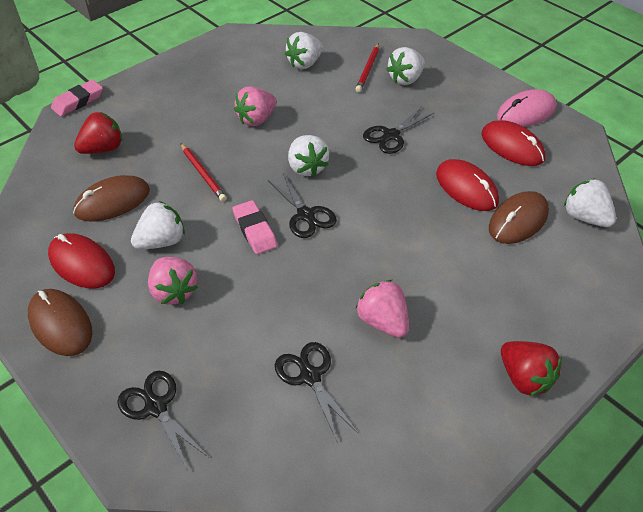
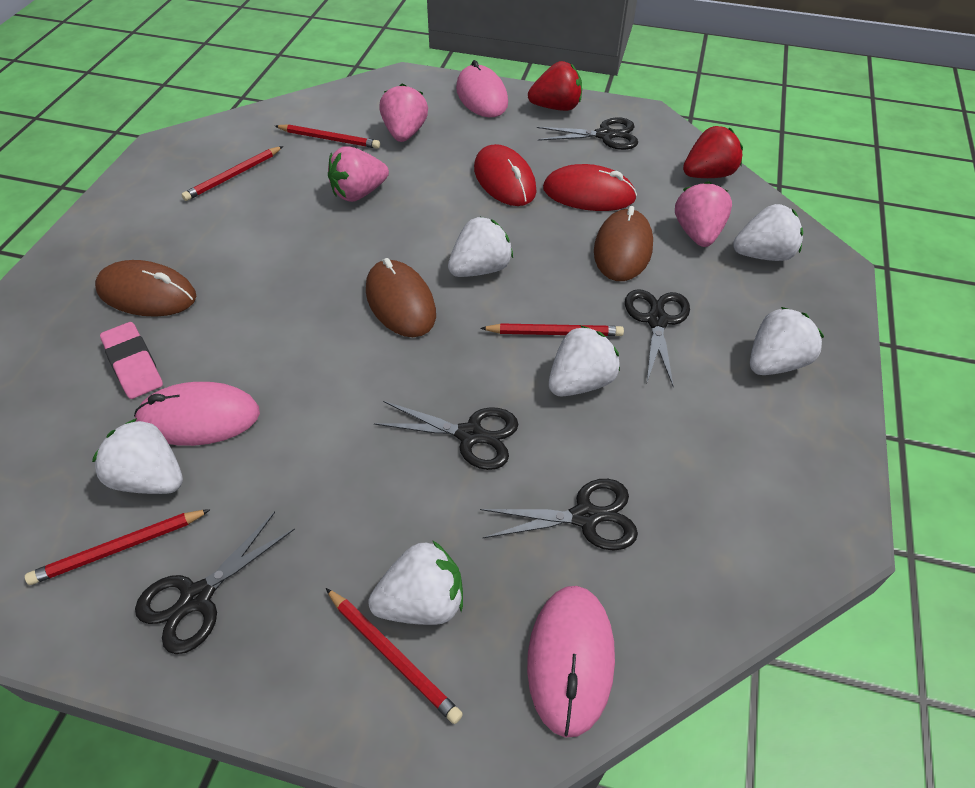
black scissors: [117,371,208,471] [268,173,337,238] [275,342,358,443] [363,107,434,154] = 4 -> [135,512,295,654] [374,401,519,470] [480,479,638,551] [537,117,638,150] [625,289,690,388] = 5
pink eraser: [51,80,103,116] [232,200,277,254] = 2 -> [100,322,163,399] = 1
pink mouse: [497,89,557,127] = 1 -> [134,382,260,446] [456,60,508,117] [527,586,615,738] = 3
red mouse: [48,233,115,289] [436,159,499,211] [481,120,545,166] = 3 -> [474,144,537,206] [543,164,637,211] = 2
red pencil: [181,143,227,202] [356,43,379,92] = 2 -> [25,509,211,585] [181,146,283,201] [275,124,380,149] [326,588,463,724] [480,323,624,336] = 5
white strawberry: [131,201,185,249] [285,32,323,69] [288,135,329,177] [386,47,425,85] [564,179,616,227] = 5 -> [92,418,183,494] [368,540,463,625] [448,217,513,277] [549,325,620,396] [733,204,803,261] [750,307,824,375] = 6

